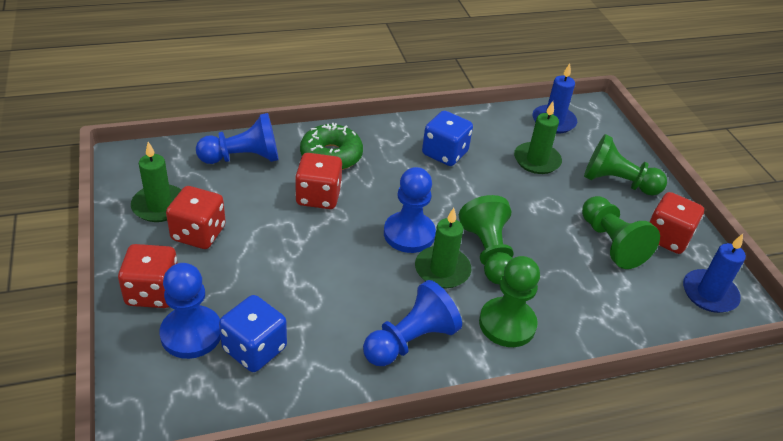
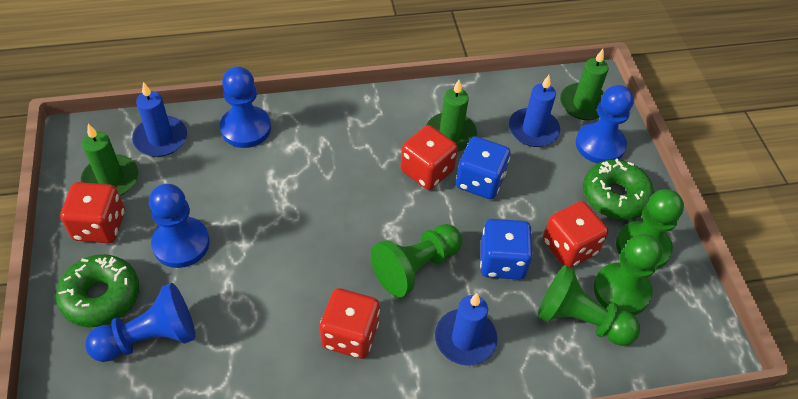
blue candle: [532,64,577,133] [683,234,746,313] = 2 -> [132,82,187,157] [435,293,497,365] [509,75,560,147] = 3
green donut: [300,123,363,170] = 1 -> [56,254,139,327] [583,158,654,220] = 2

